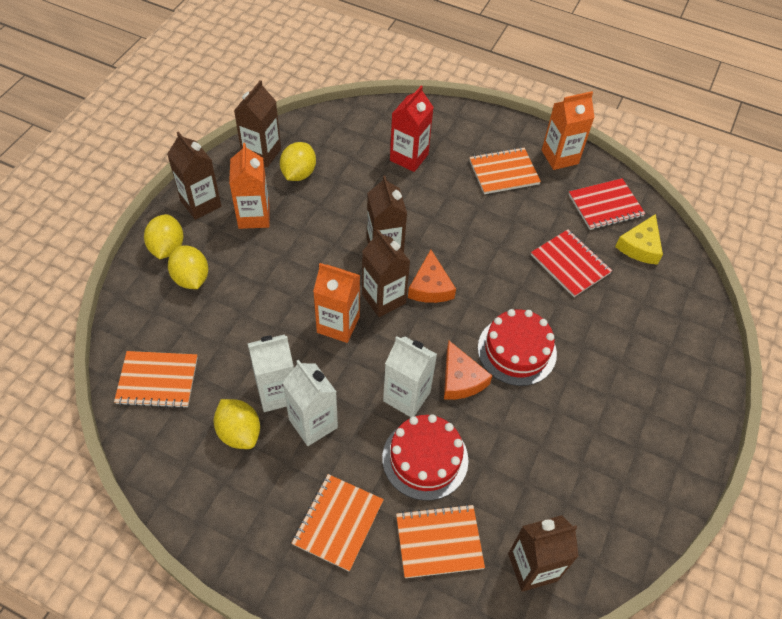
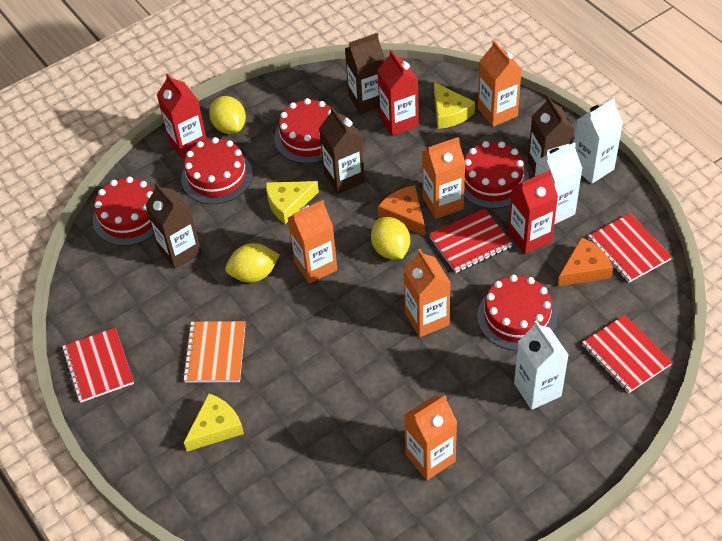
brown carton: [167,131,221,220] [234,80,281,168] [362,229,410,317] [367,175,407,252] [508,515,579,592] = 5 -> [145,183,201,269] [319,107,365,194] [345,33,385,114] [528,96,574,174] = 4
orange carton: [229,143,269,229] [313,263,360,343] [542,91,595,170] = 3 -> [288,200,337,284] [403,249,450,337] [404,395,457,480] [422,137,465,219] [478,41,522,127] = 5
orange notebook: [114,351,198,408] [292,474,384,571] [396,504,485,578] [469,147,541,194] = 4 -> [182,321,245,382] = 1
red cake: [382,414,469,501] [478,309,557,386] = 2 -> [93,177,154,246] [181,137,253,204] [275,98,331,163] [464,141,529,209] [477,275,557,351] = 5
red carton: [390,86,434,172] = 1 -> [157,73,207,159] [377,50,419,136] [508,170,558,254] = 3
red notebook: [531,229,612,297] [569,178,645,230] = 2 -> [62,328,134,403] [429,209,512,273] [582,315,673,393] [588,213,672,283] = 4
yellow cheese: [615,214,663,265] = 1 -> [184,393,244,451] [266,181,319,224] [434,82,475,129] = 3
yellow lemon: [144,214,184,259] [168,245,208,289] [214,399,260,449] [280,142,316,181] = 4 -> [209,96,246,134] [225,243,279,283] [371,217,410,259] = 3

